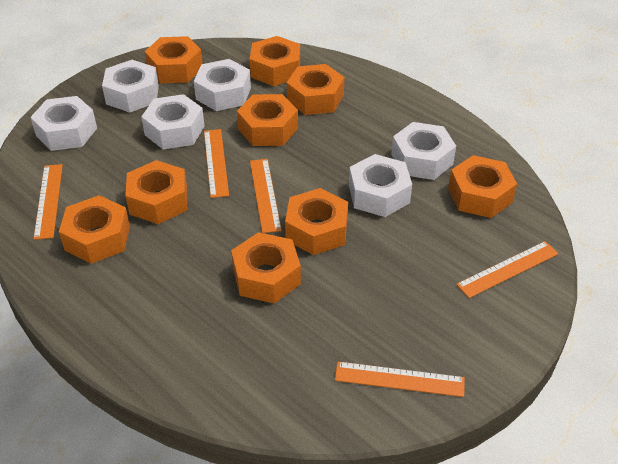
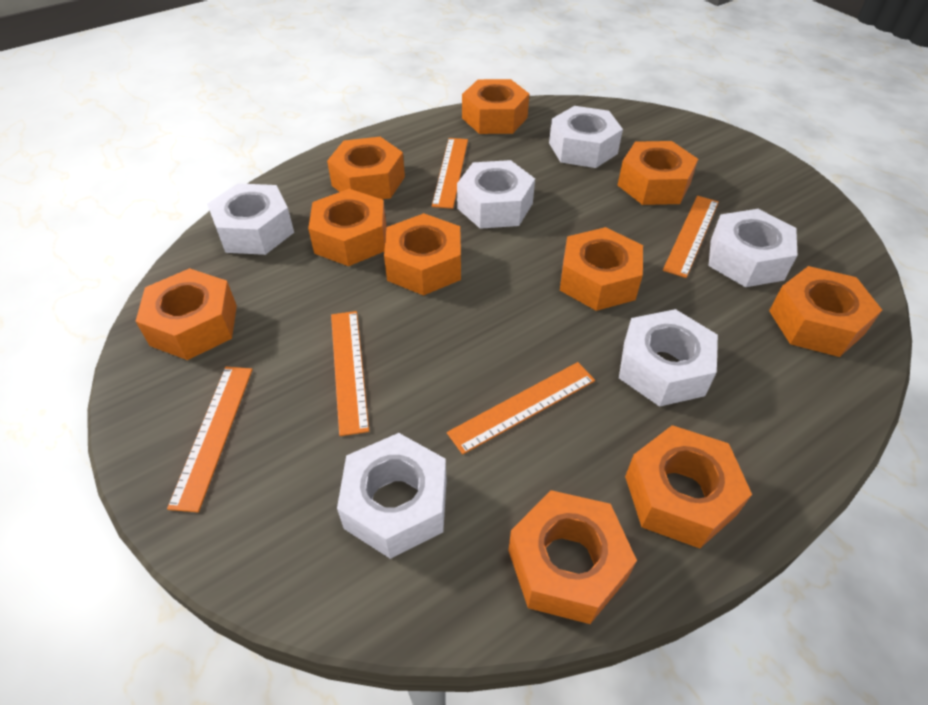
orange nut: [59,195,130,264] [125,160,187,224] [145,36,203,83] [231,232,301,303] [237,94,298,146] [250,36,300,86] [285,188,348,255] [287,64,345,115] [448,155,517,218] = 9 -> [136,268,237,360] [308,189,386,266] [327,137,405,199] [384,213,461,296] [462,79,529,134] [508,490,637,624] [560,227,643,311] [617,141,698,205] [625,425,752,548] [769,266,882,357] = 10

